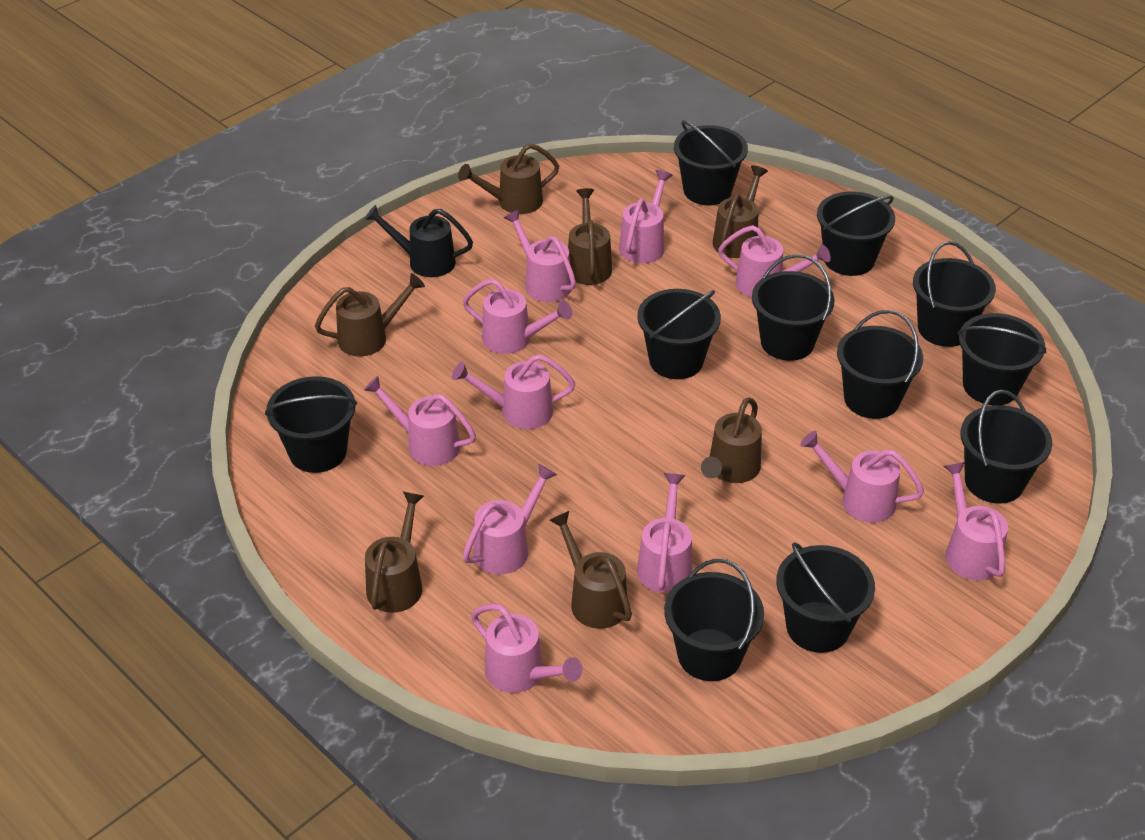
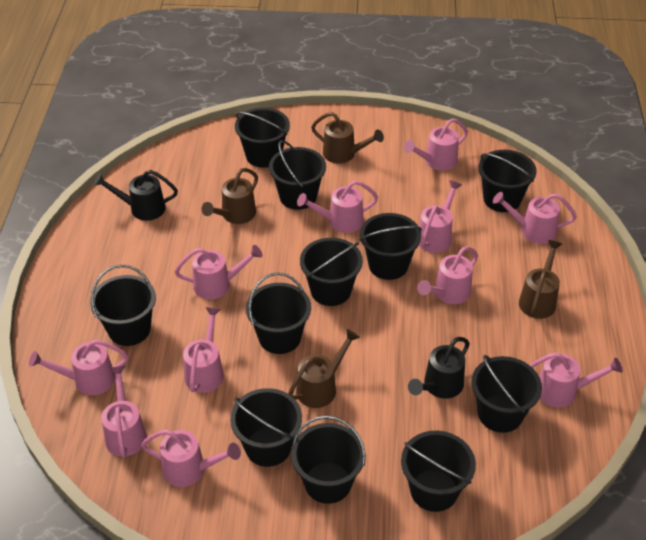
black watering can: [365,205,473,277] = 1 -> [94,170,178,221] [408,337,470,399] = 2
brown watering can: [315,273,425,357] [365,492,424,613] [458,143,559,214] [549,511,632,629] [568,188,612,285] [701,397,762,483] [713,165,768,258] = 7 -> [201,168,258,224] [288,329,360,408] [311,112,384,163] [519,240,562,319] = 4

